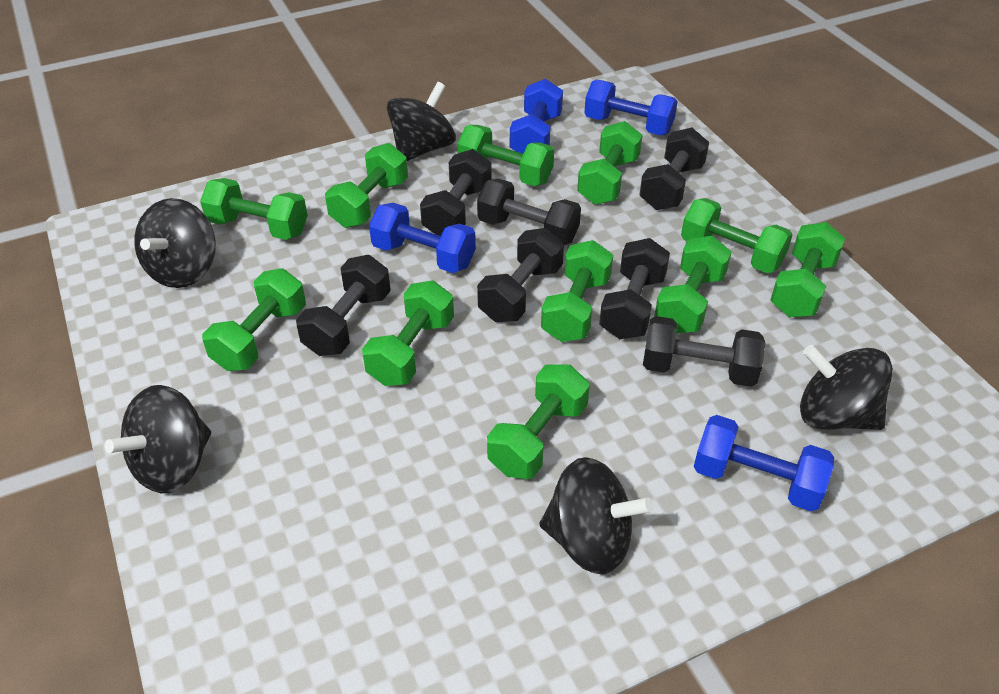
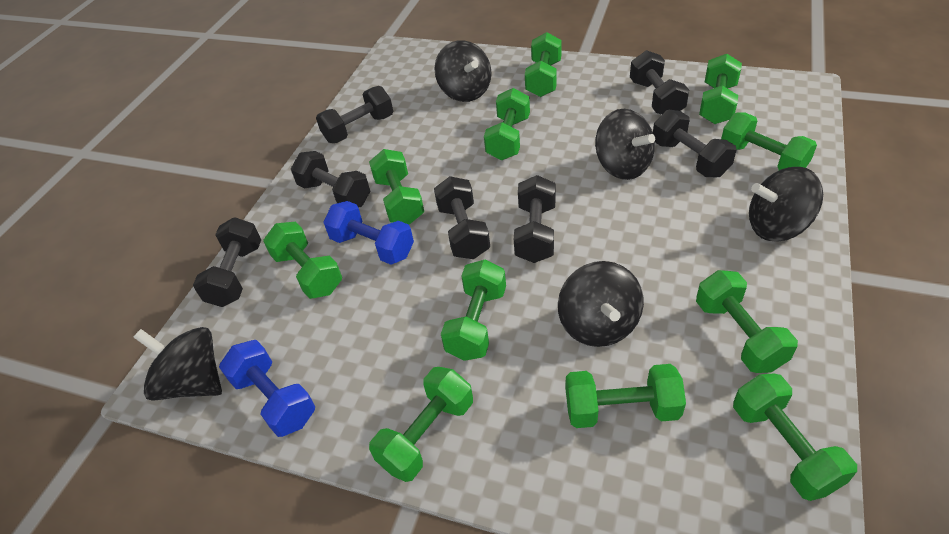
blue dumbbell: [369,203,476,273] [510,79,563,154] [584,80,678,135] [694,415,834,512] = 4 -> [219,340,315,437] [323,201,414,265] = 2

